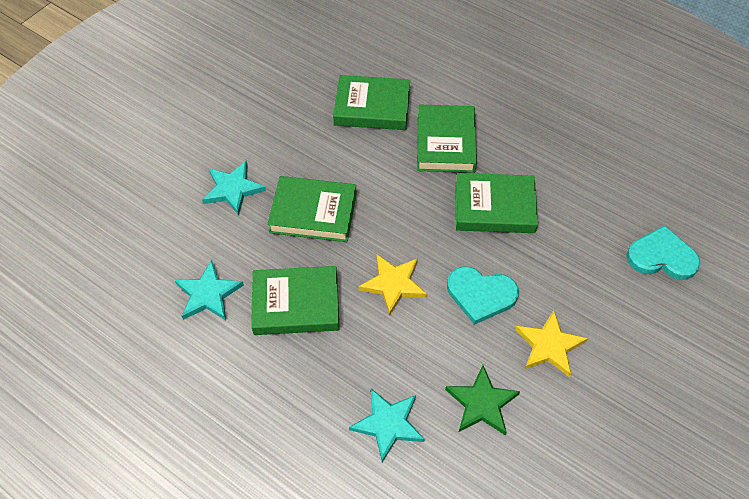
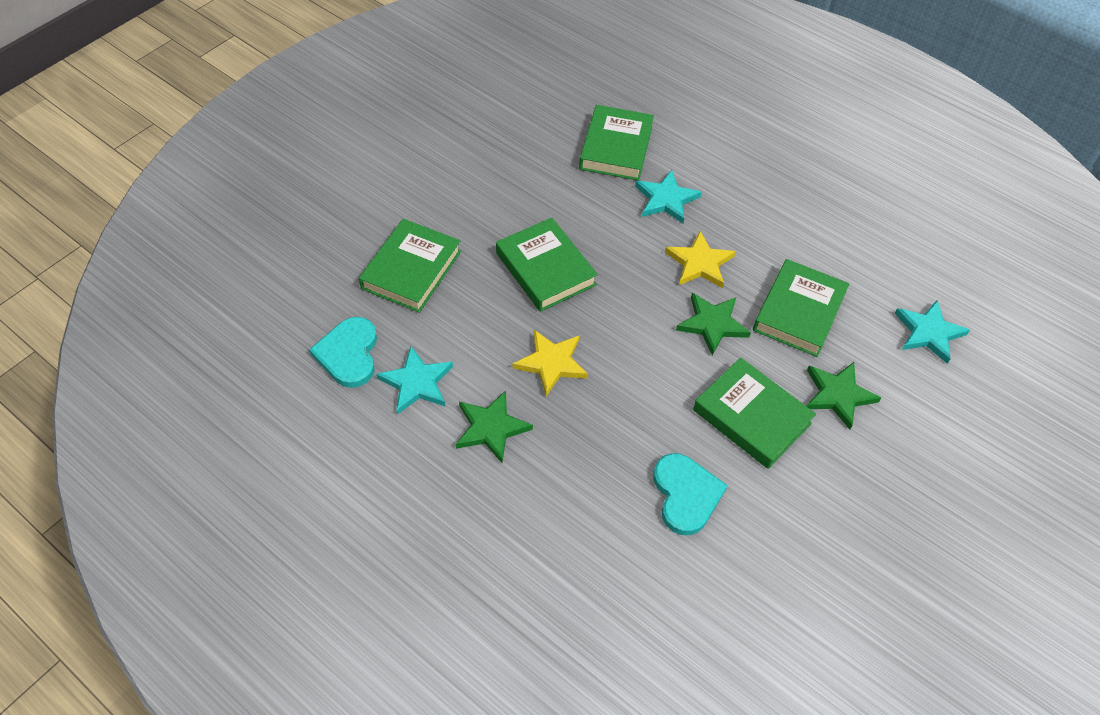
green star: [445,365,520,435] = 1 -> [456,391,533,463] [676,293,751,356] [806,362,881,430] = 3

